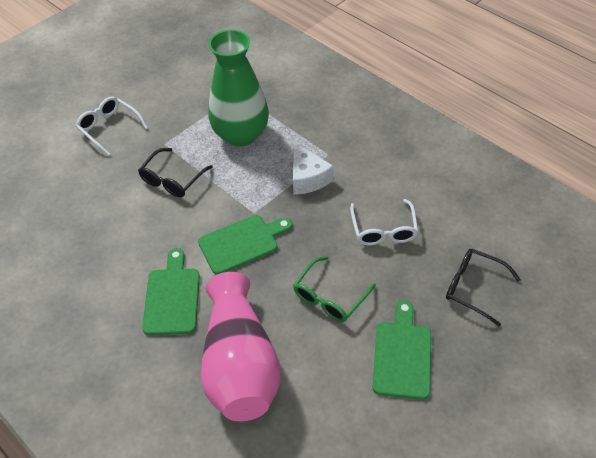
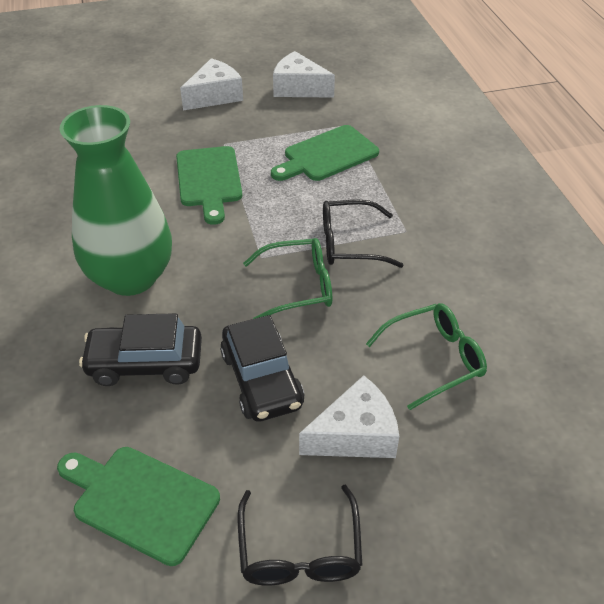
black car: none = 0 -> [79,313,202,386] [220,315,304,422] = 2
green glasses: [293,256,376,322] = 1 -> [243,238,332,319] [366,303,487,410] = 2
pink vase: [201,272,281,421] = 1 -> none = 0
white cheese: [293,142,334,195] = 1 -> [180,58,243,111] [273,51,335,98] [299,375,399,458] = 3
white glasses: [76,96,148,156] [350,199,418,245] = 2 -> none = 0

